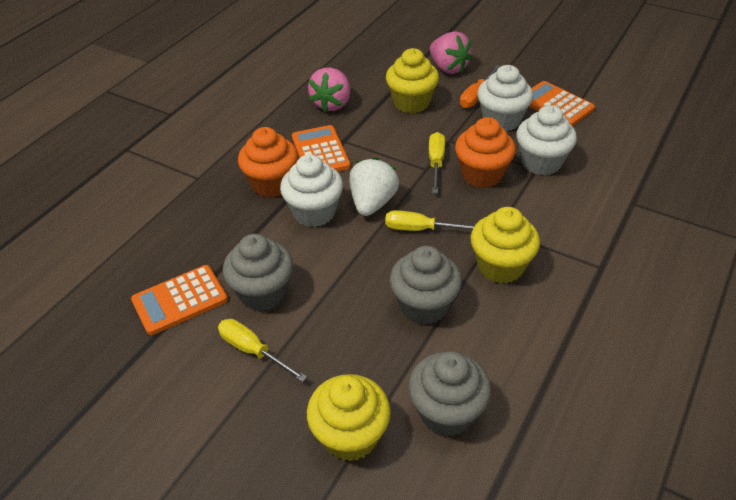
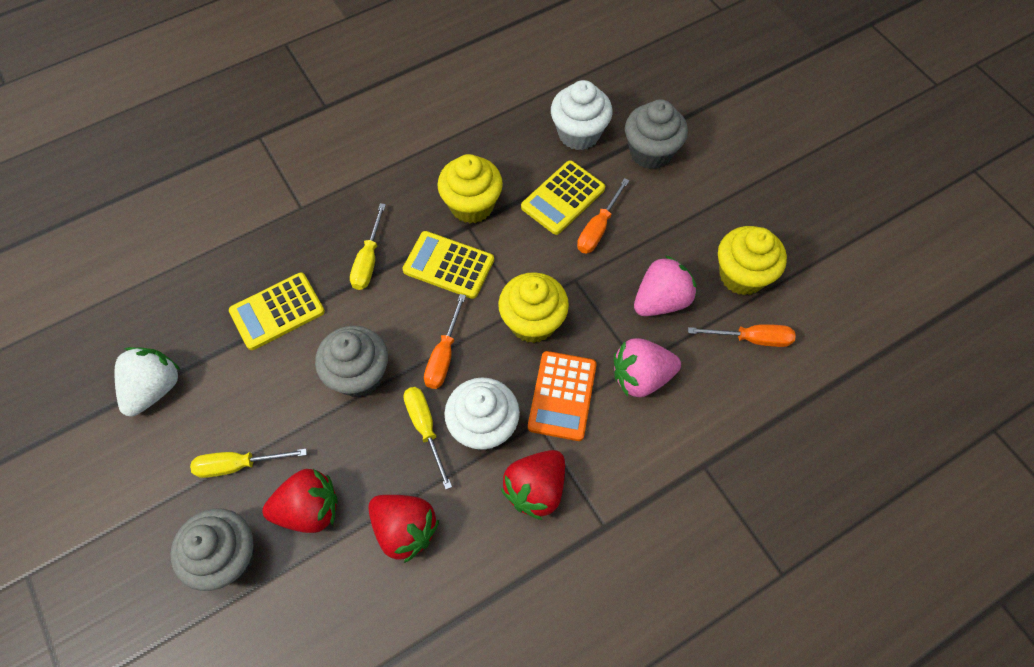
orange calculator: [131,265,228,335] [292,125,350,171] [529,81,595,126] = 3 -> [528,351,597,441] = 1
orange cupcake: [238,127,298,198] [455,117,516,188] = 2 -> none = 0
orange screwdriver: [460,65,501,108] = 1 -> [424,294,466,389] [577,178,630,254] [688,324,796,347] = 3
red strawberry: none = 0 -> [262,469,338,533] [368,495,439,563] [501,450,565,520] = 3
white cupcake: [280,154,343,227] [477,65,533,132] [516,105,577,176] = 3 -> [444,377,520,451] [551,80,612,150] = 2
yellow calculator: none = 0 -> [229,273,325,350] [403,231,494,299] [521,160,605,235] = 3

